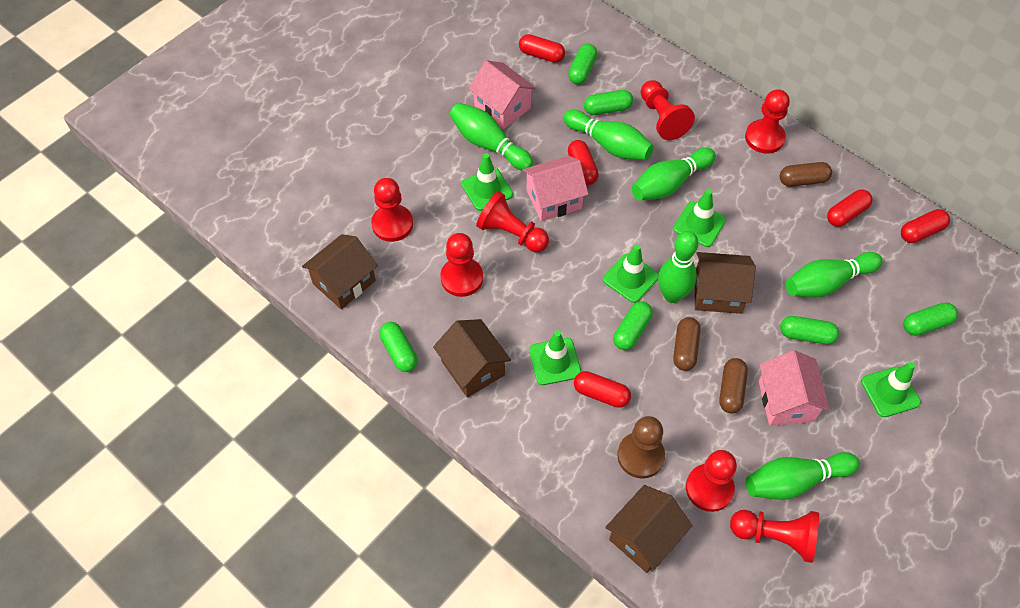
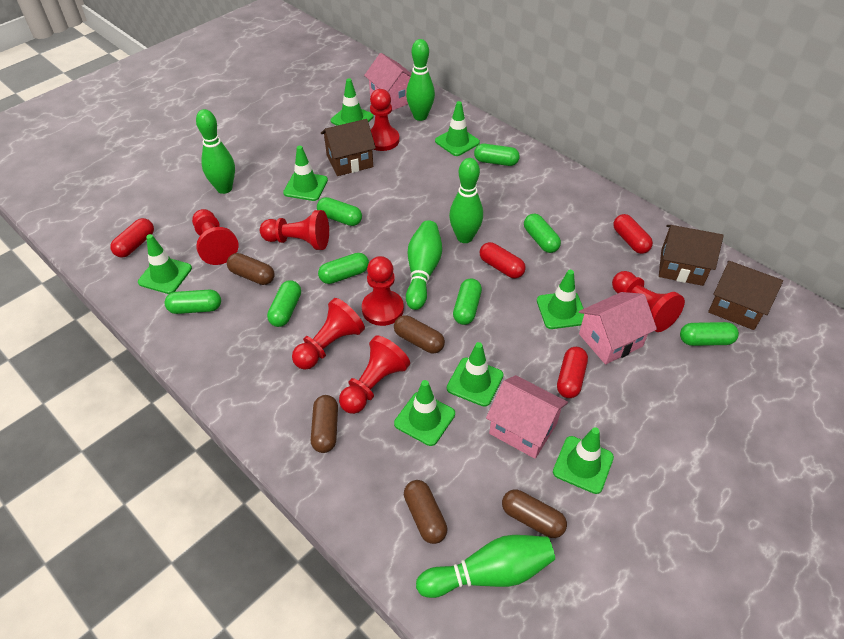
brown capsule: [673,317,701,371] [719,358,748,413] [780,162,832,187] = 3 -> [227,253,275,285] [311,395,338,453] [394,315,445,353] [404,480,447,544] [502,490,567,538] = 5
brown house: [302,234,378,309] [433,319,511,398] [605,485,693,573] [695,252,756,314] = 4 -> [321,119,376,176] [659,225,724,286] [708,261,783,330] = 3
brown pawn: [617,416,665,479] = 1 -> none = 0
green bowling pin: [450,103,533,171] [563,110,654,160] [632,148,716,200] [658,231,699,303] [745,452,860,500] [786,252,883,298] = 6 -> [196,109,235,194] [406,39,435,121] [406,220,442,310] [416,535,555,598] [449,158,483,243] = 5
green capsule: [379,322,418,372] [568,44,597,84] [584,90,633,115] [613,302,653,350] [780,316,839,344] [903,302,958,336] = 6 -> [165,290,221,314] [267,280,301,327] [317,197,362,226] [318,253,369,284] [453,279,482,325] [474,144,520,166] [524,214,561,253] [680,322,739,346] = 8
green traffic cone: [462,153,513,211] [529,331,581,385] [603,244,659,303] [673,189,726,247] [861,362,921,417] = 5 -> [138,234,192,294] [283,145,328,201] [331,78,374,126] [394,380,455,446] [435,101,480,156] [447,342,504,407] [537,270,584,329] [553,427,614,494] = 8
red capsule: [519,34,565,63] [568,140,599,185] [574,371,631,408] [827,190,873,227] [901,209,950,243] = 5 -> [110,218,154,258] [480,242,526,278] [557,347,588,398] [613,214,653,254] = 4

